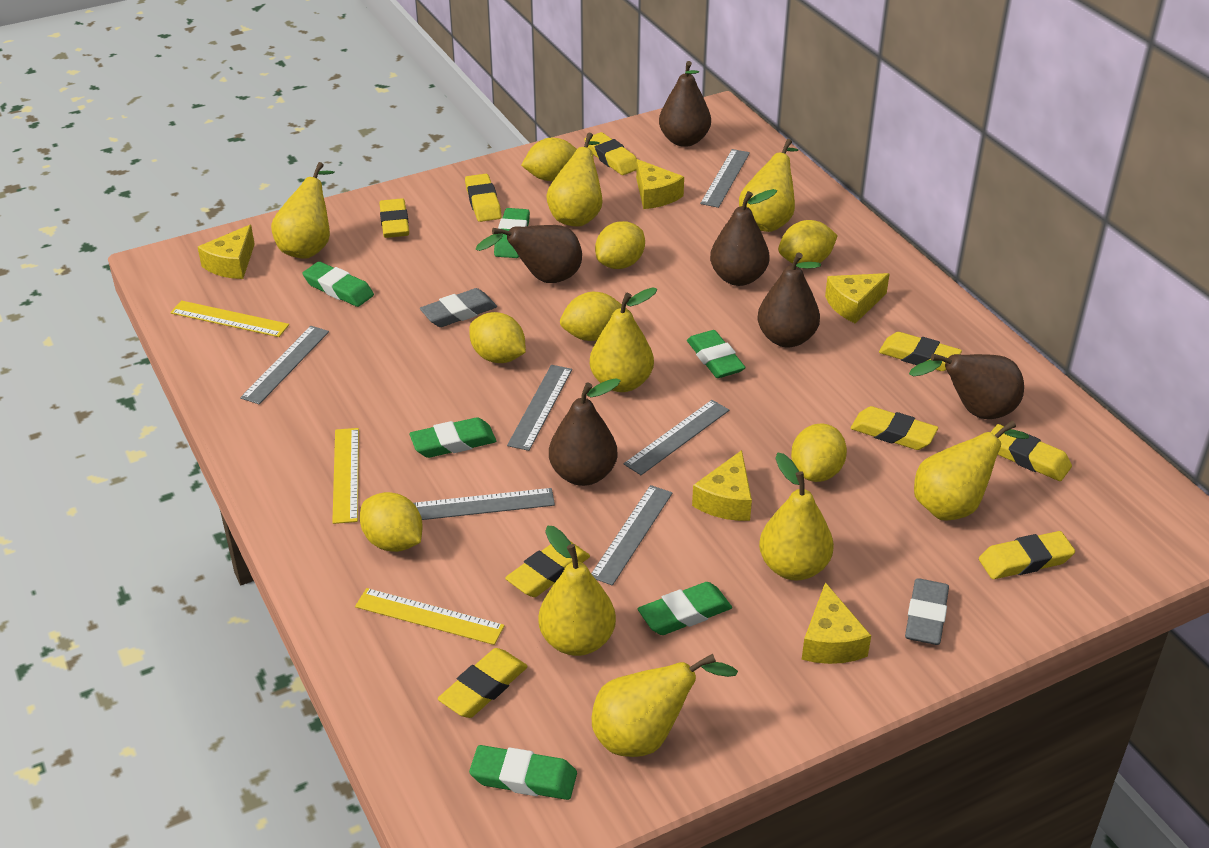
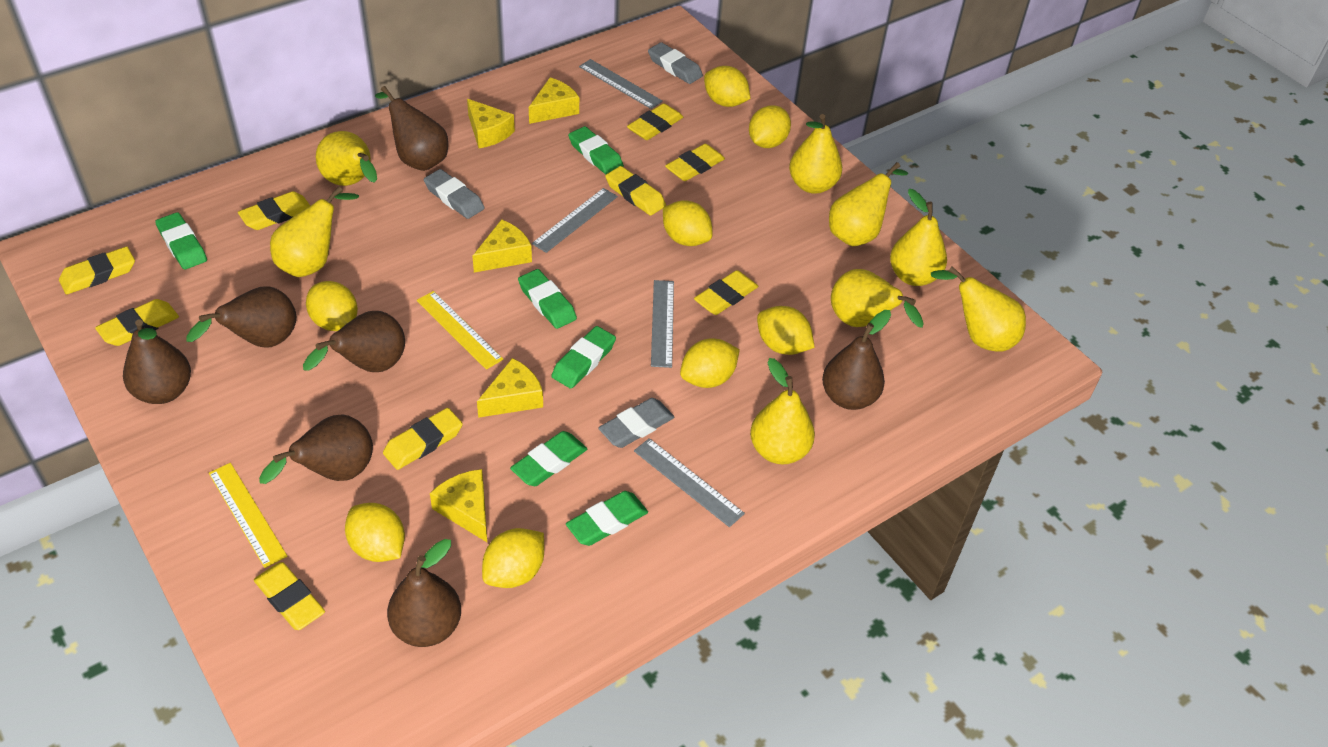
brown pear: [476,225,582,283] [549,378,621,486] [659,61,711,147] [710,189,777,286] [757,252,821,347] [909,354,1024,419] = 6 -> [123,319,191,404] [186,286,296,348] [259,414,373,484] [303,311,405,372] [375,86,448,171] [387,539,461,647] [822,310,891,410] = 7
grey eraser: [420,288,497,327] [905,578,949,645] = 2 -> [424,169,485,219] [598,398,674,448] [648,42,703,84] = 3
grey ruler: [240,326,329,404] [414,488,555,520] [507,365,572,451] [591,485,672,586] [624,400,729,475] [700,149,750,208] = 6 -> [532,188,618,253] [579,59,663,109] [634,438,745,527] [651,280,674,368] = 4
yellow lemon: [360,492,423,552] [469,312,526,363] [521,138,577,181] [560,292,627,341] [595,221,645,269] [778,220,838,264] [791,423,847,482] = 7 -> [306,281,358,331] [345,503,405,562] [482,528,544,588] [663,200,713,246] [680,338,740,388] [704,66,750,107] [749,105,791,148] [757,306,815,355] = 8
yellow ruler: [170,300,289,337] [332,428,359,524] [355,588,505,645] = 3 -> [209,463,288,568] [417,291,503,370] = 2

